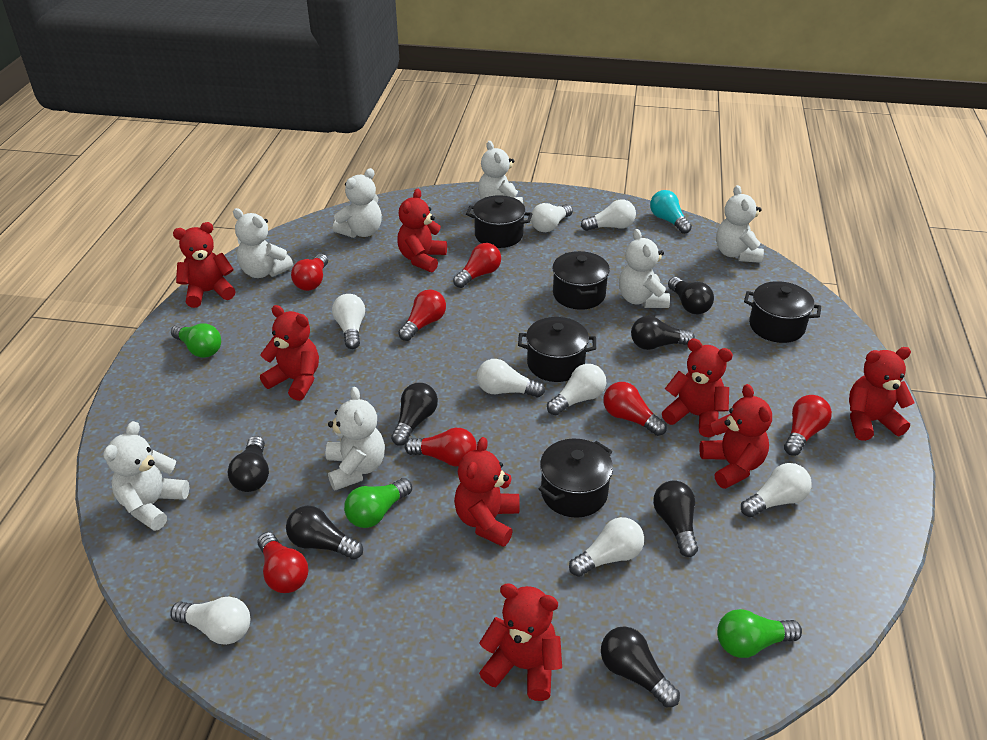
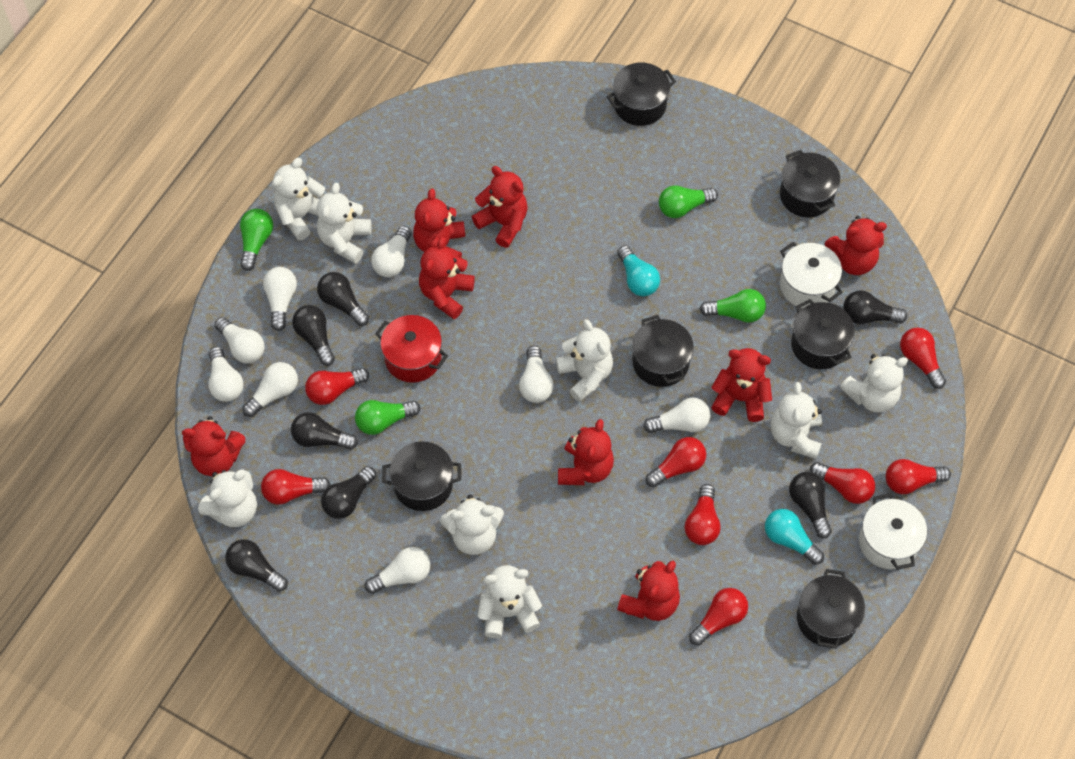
black pot: [466,195,532,248] [518,317,596,382] [539,438,613,518] [552,251,610,310] [744,281,821,343] = 5 -> [382,441,461,511] [607,63,676,126] [632,315,694,387] [780,150,840,218] [791,299,855,369] [797,569,865,649] = 6
green light bulb: [171,323,221,358] [344,478,412,528] [717,609,802,658] = 3 -> [240,209,273,271] [355,400,420,435] [659,185,718,218] [700,289,766,323] = 4
red light bulb: [258,532,308,593] [291,254,328,291] [398,290,446,341] [405,428,477,466] [453,243,501,288] [603,382,667,436] [784,395,832,456] = 7 -> [261,469,331,505] [305,368,369,405] [646,437,706,487] [685,484,721,545] [689,588,748,646] [810,462,875,504] [885,459,951,494] [900,327,946,389] = 8
red pot: none = 0 -> [375,315,448,383] = 1
turquoise light bulb: [650,190,692,234] = 1 -> [617,245,660,296] [765,509,824,565] = 2
white pot: none = 0 -> [780,242,843,308] [859,493,927,570] = 2
white teddy bear: [103,421,189,531] [233,208,293,278] [326,387,385,490] [333,168,382,238] [478,141,523,203] [619,229,670,308] [716,185,764,263] = 7 -> [198,469,257,527] [272,158,325,240] [317,183,372,264] [440,495,504,555] [477,565,542,638] [556,319,613,402] [771,382,822,459] [840,354,908,412] = 8

